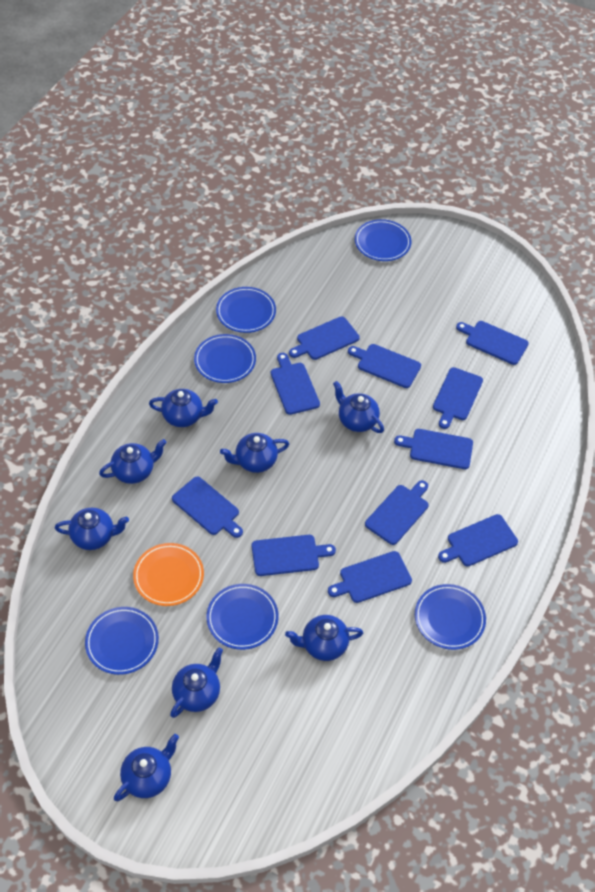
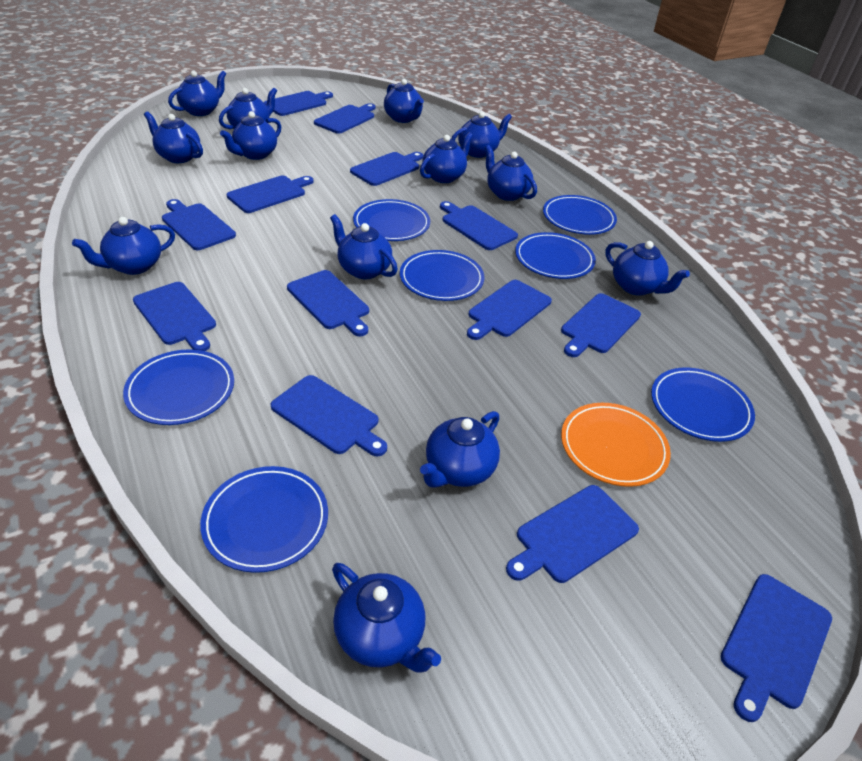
blue cutting board: [172,477,243,538] [252,535,336,576] [271,353,320,415] [289,316,360,360] [328,551,412,603] [348,344,421,388] [365,480,429,545] [394,429,473,469] [433,367,483,429] [438,514,518,566] [456,321,529,365] = 11 -> [133,282,216,351] [162,199,236,250] [226,175,313,213] [264,91,333,116] [270,375,387,456] [287,270,369,336] [314,103,375,134] [350,152,423,186] [440,201,518,250] [467,280,552,340] [506,485,639,583] [561,293,641,357] [721,574,832,722] = 13
blue plate: [85,607,159,675] [194,334,256,383] [207,584,278,650] [216,287,276,333] [355,219,411,261] [415,584,486,650] = 6 -> [123,349,234,425] [200,466,328,573] [353,199,430,241] [400,250,484,301] [515,232,596,279] [543,195,617,235] [651,368,755,442] = 7
blue teapot: [55,508,129,550] [99,439,166,484] [114,734,179,801] [149,389,218,427] [170,647,223,718] [220,433,289,473] [285,615,363,661] [333,381,384,433] = 8 -> [72,217,175,275] [144,111,203,163] [168,71,226,116] [219,87,277,129] [220,111,281,160] [330,214,398,279] [332,563,441,673] [384,79,424,123] [420,132,473,183] [420,411,500,488] [451,112,512,158] [484,145,537,201] [606,241,690,296] = 13

